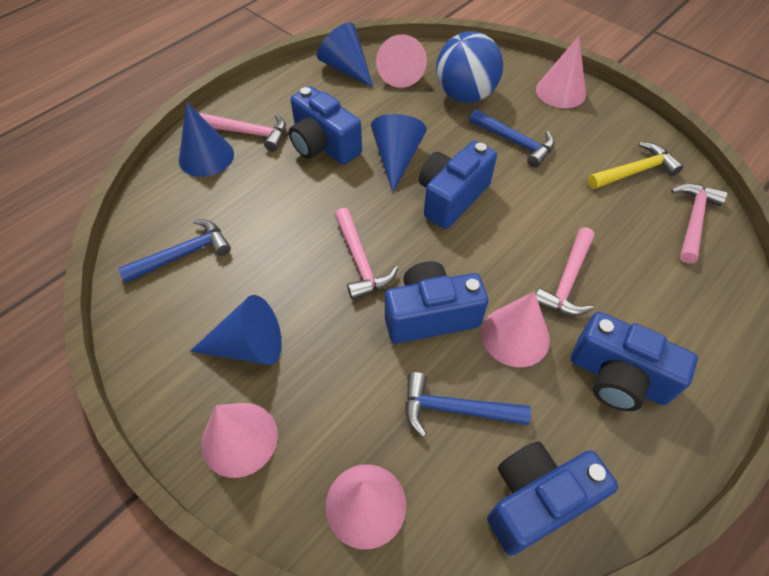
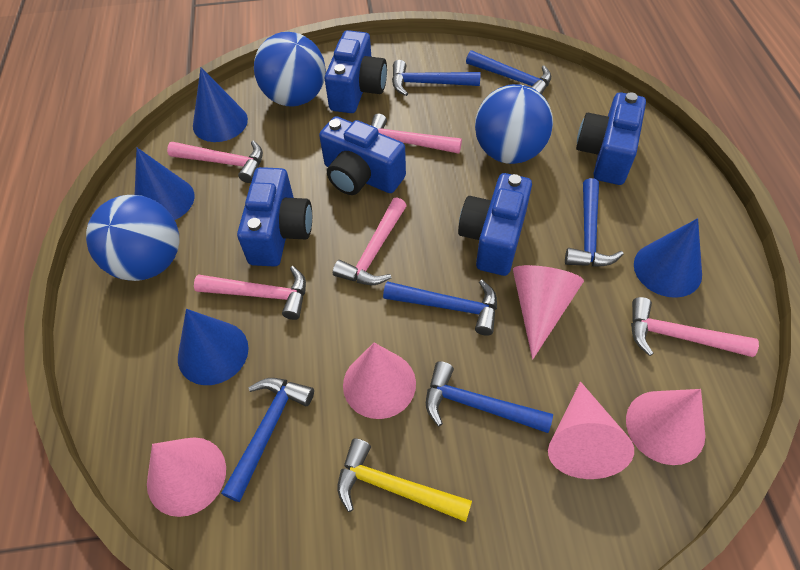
blue ball: [436,31,503,103] = 1 -> [86,195,179,281] [254,32,326,107] [475,84,553,164] = 3
blue hammer: [118,219,231,283] [405,372,531,437] [469,109,554,168] = 3 -> [221,378,314,502] [383,280,497,336] [392,60,480,96] [426,361,553,433] [466,50,551,95] [565,178,624,267] = 6
pink hammer: [200,113,286,152] [335,208,398,300] [536,227,594,316] [671,184,727,263] = 4 -> [167,140,263,183] [194,266,306,320] [333,197,407,285] [371,114,462,154] [631,297,759,357] = 5

